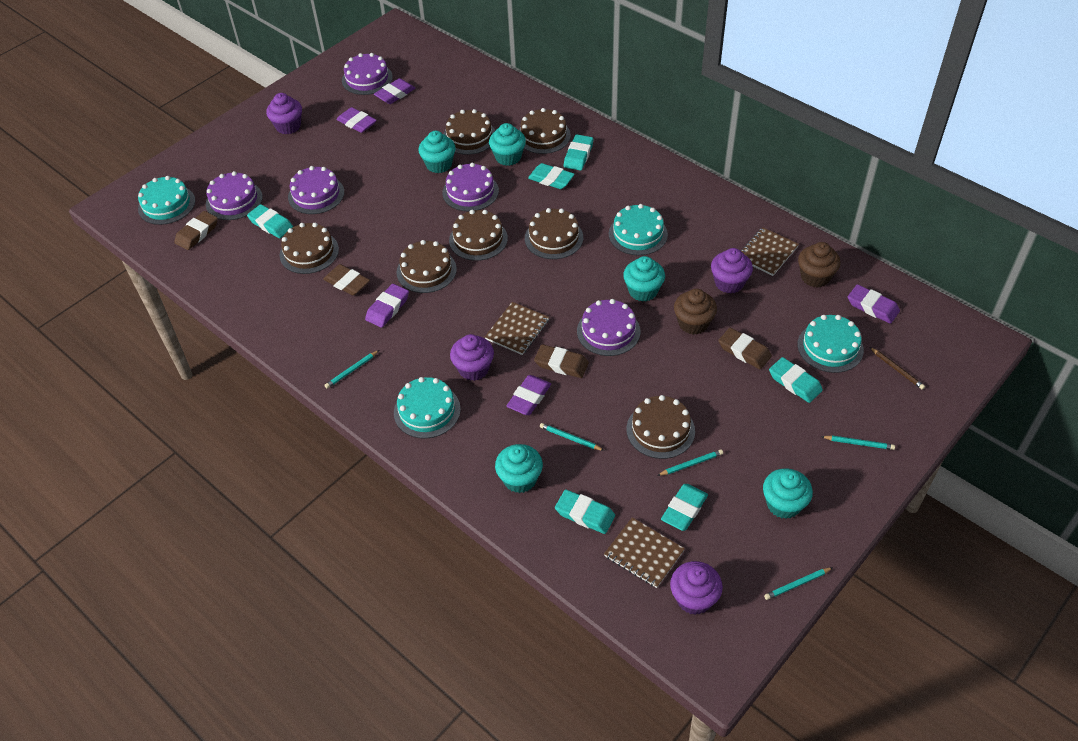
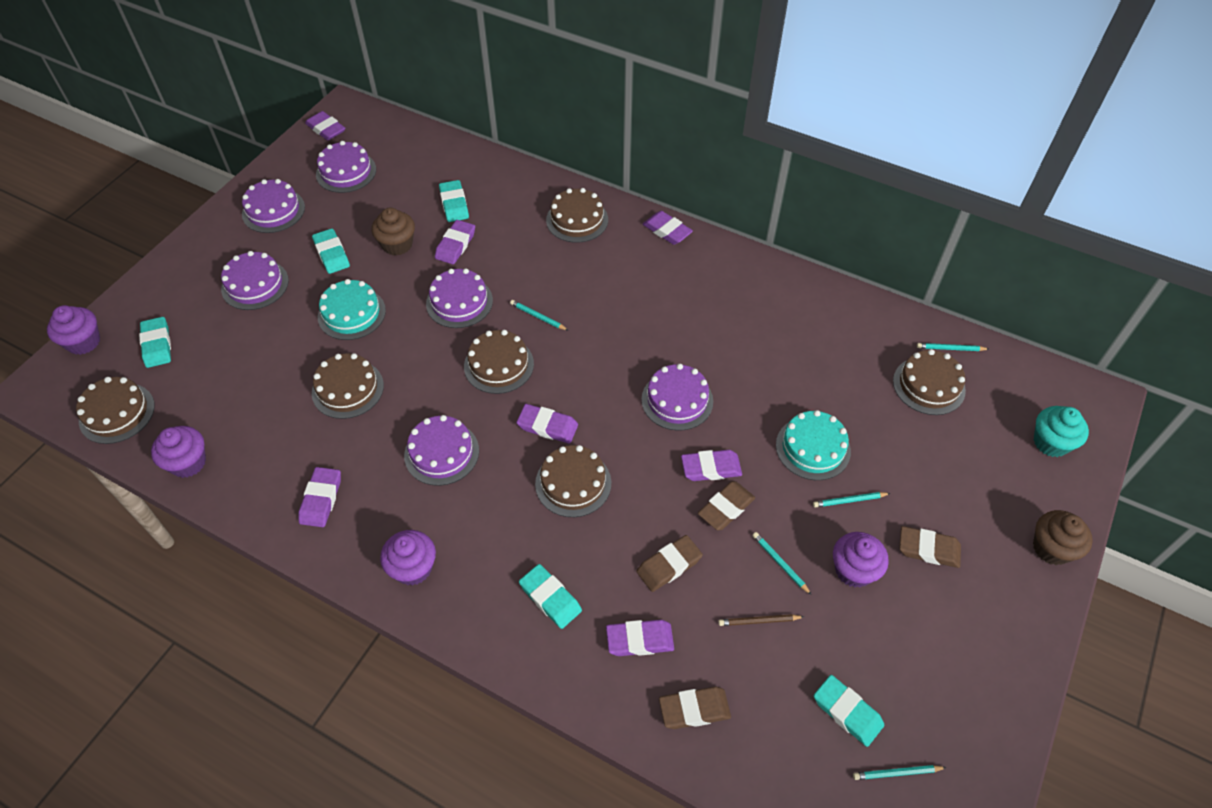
brown cake: [280,223,339,274] [396,240,457,293] [443,109,495,155] [449,210,508,261] [519,108,571,154] [525,208,583,259] [626,395,695,459] = 7 -> [76,377,155,444] [312,353,384,419] [464,330,534,394] [535,445,611,517] [546,188,608,243] [893,349,966,415] = 6
brown notebook: [485,302,549,355] [604,517,685,588] [741,227,799,276] = 3 -> none = 0
purple cake: [206,171,263,220] [288,166,344,214] [342,53,393,95] [443,163,499,212] [577,299,640,356] = 5 -> [221,251,289,310] [242,179,305,233] [316,141,376,193] [404,415,479,486] [426,268,493,328] [642,364,713,431] = 6
purple eraser: [336,107,377,133] [365,284,409,328] [374,78,416,104] [507,375,551,415] [848,284,900,324] = 5 -> [298,467,341,527] [305,111,346,140] [435,220,475,264] [516,404,578,443] [606,620,674,656] [643,211,693,245] [681,450,742,481] = 7
turquoise cake: [138,176,195,225] [394,377,461,439] [609,204,668,255] [797,315,864,373] = 4 -> [318,279,386,340] [776,410,851,480] = 2
turquoise cupcake: [418,131,456,173] [489,123,526,166] [495,444,543,493] [623,256,665,302] [763,468,813,519] = 5 -> [1034,406,1089,457] = 1
turquoise eraser: [247,204,293,238] [528,163,575,189] [555,489,615,534] [564,134,593,171] [661,484,708,531] [769,357,823,403] = 6 -> [139,317,171,368] [312,229,350,274] [439,180,469,222] [519,564,582,629] [814,675,884,747] = 5

